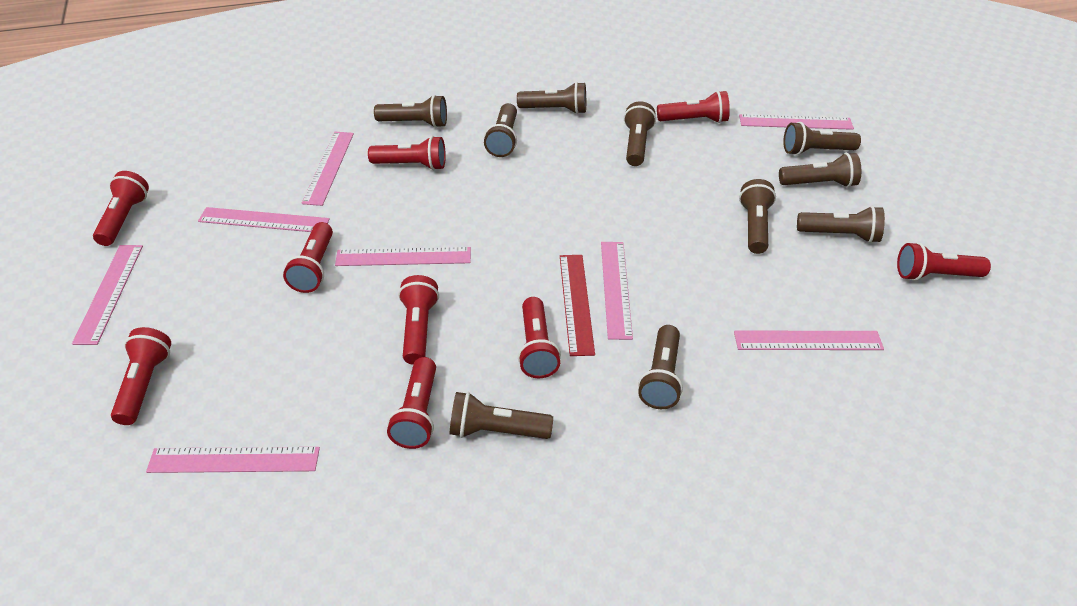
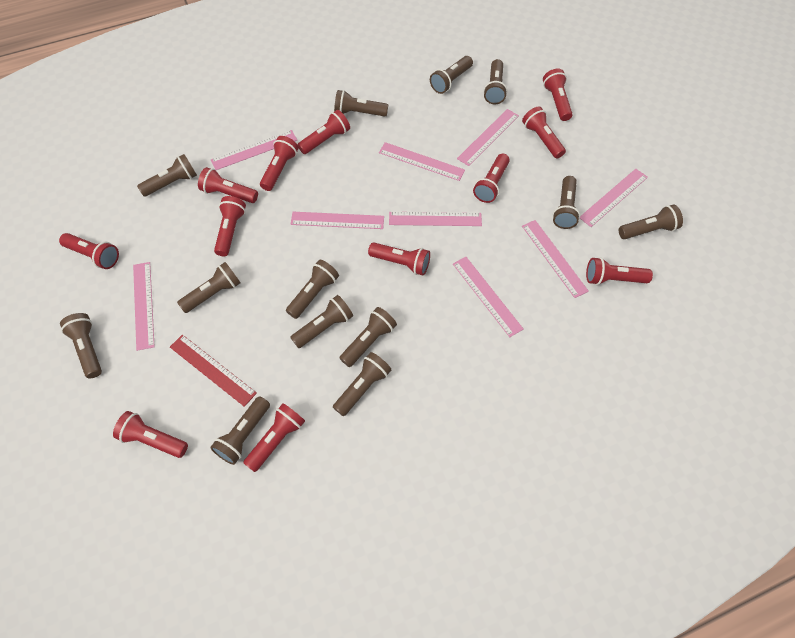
brown flashlight: [374,95,447,128] [450,392,553,439] [484,103,517,157] [517,82,586,114] [624,101,656,166] [638,325,683,409] [739,179,776,254] [779,153,861,187] [783,122,861,155] [797,206,885,243] = 10 -> [60,313,102,378] [137,154,197,197] [177,262,241,313] [210,396,270,465] [286,260,339,319] [290,295,353,348] [333,352,392,416] [334,90,388,117] [340,307,397,367] [430,56,473,94] [483,59,507,104] [553,176,580,229] [619,204,683,239] = 13
pink ruler: [72,245,143,345] [146,447,320,473] [198,207,330,232] [302,132,354,206] [335,247,471,266] [601,242,633,340] [734,331,884,350] [739,114,854,130] = 8 -> [133,262,155,351] [211,130,297,170] [291,212,384,229] [379,142,465,181] [389,212,482,226] [453,257,523,337] [457,109,519,166] [522,220,589,298] [580,169,648,227] = 9
red flashlight: [93,171,149,246] [111,327,171,425] [283,222,333,293] [368,136,446,170] [387,357,436,449] [398,275,439,365] [518,297,561,378] [657,91,730,123] [897,242,991,281] = 9 -> [59,233,119,269] [113,411,188,458] [198,167,258,203] [214,196,246,256] [243,403,305,472] [260,136,299,191] [298,110,350,154] [368,242,430,275] [473,153,510,203] [522,106,566,159] [543,69,573,121] [586,257,653,285] = 12

